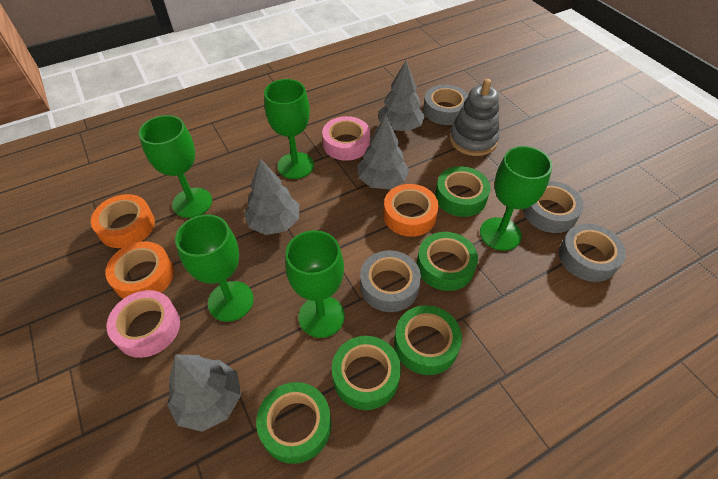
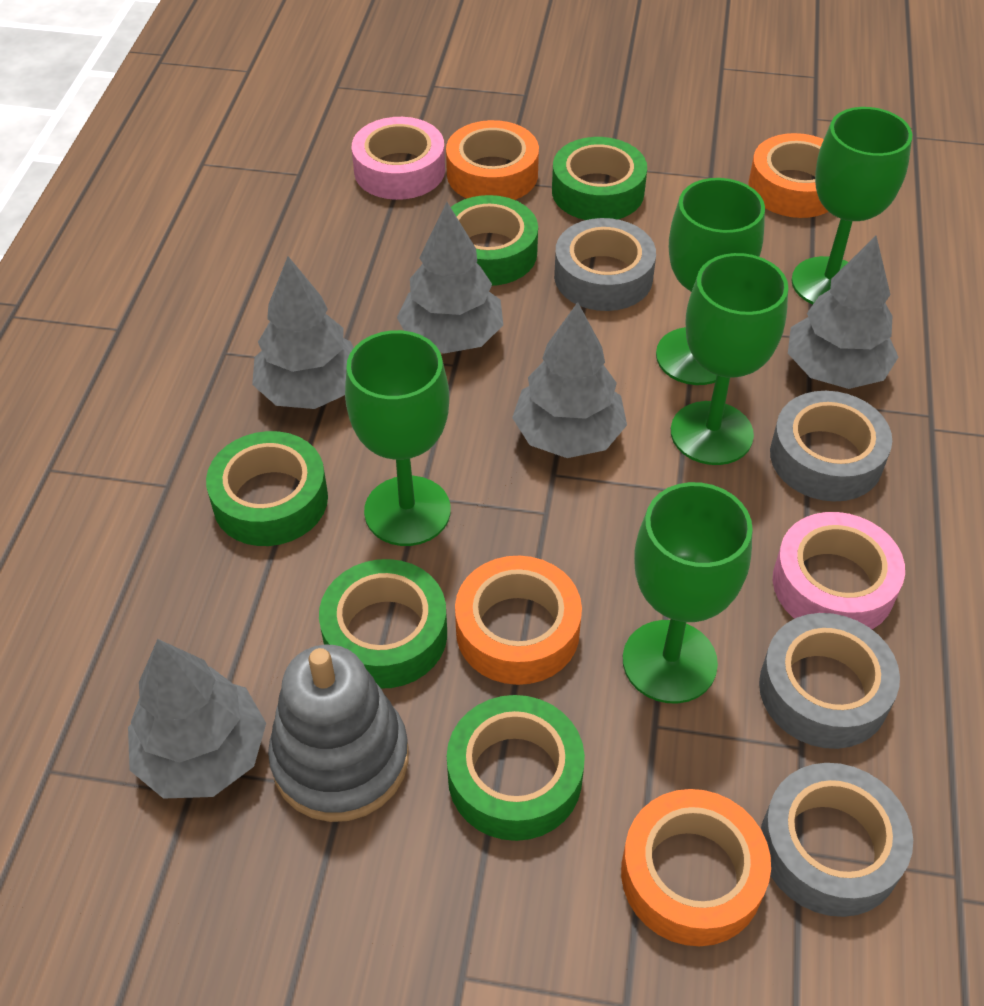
grey tree: [167,355,241,432] [244,159,299,235] [358,115,409,189] [378,61,425,132] = 4 -> [128,639,266,799] [252,256,354,409] [397,202,503,354] [512,302,627,458] [788,236,898,389] = 5
orange tape: [91,194,155,248] [105,241,174,299] [383,184,439,237] = 3 -> [446,120,539,200] [455,556,582,685] [621,789,771,946] [749,133,829,218] = 4

